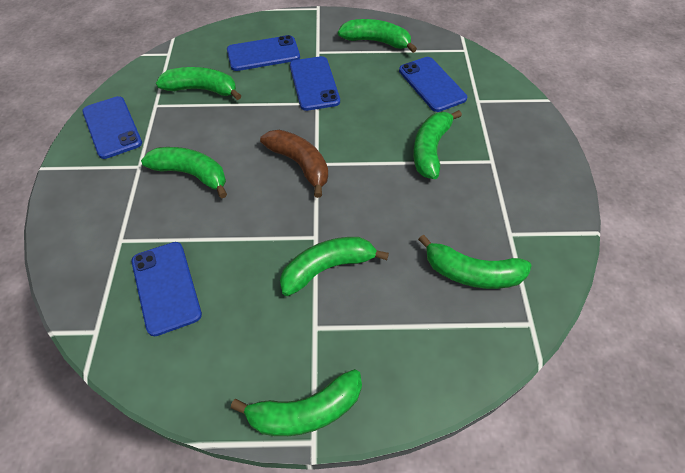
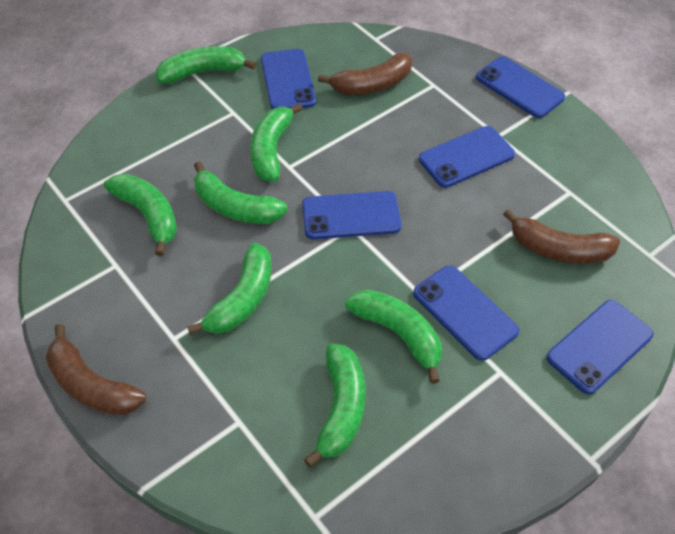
blue phone: [82,96,142,159] [132,242,202,336] [227,35,300,71] [290,56,340,111] [399,57,467,112] = 5 -> [261,49,316,109] [302,191,402,240] [413,265,519,361] [419,126,515,188] [476,56,565,118] [547,300,653,395] = 6
brown banana: [260,130,328,198] = 1 -> [46,324,146,415] [318,53,413,95] [503,209,620,264] = 3

